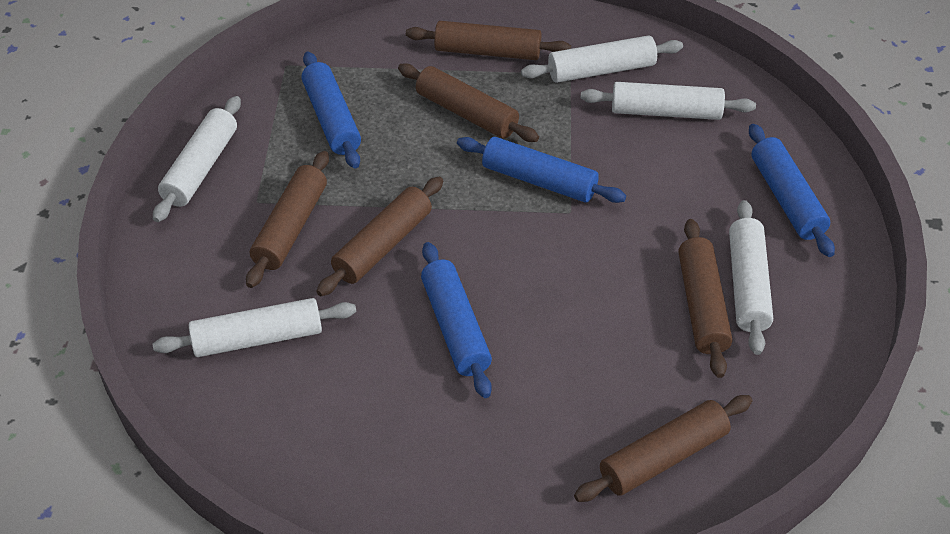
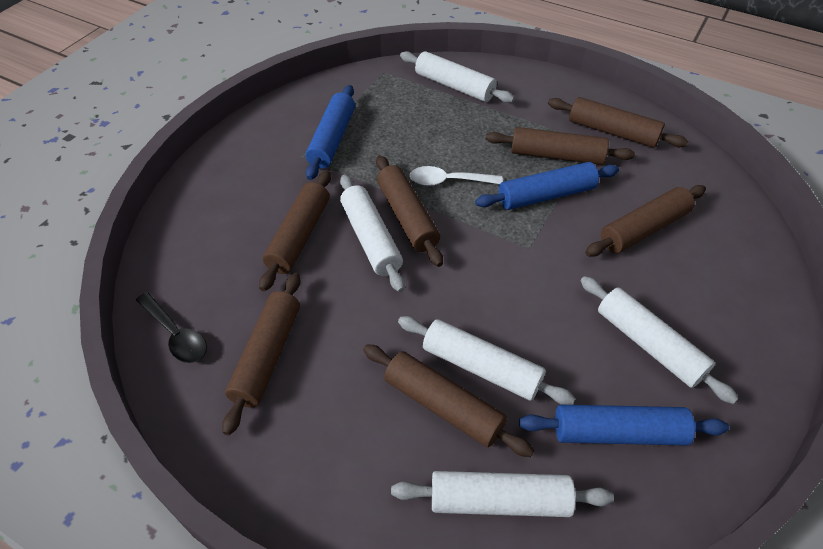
black spoon: none = 0 -> [136,292,207,363] = 1
blue rolling pin: [302,52,361,169] [421,242,492,398] [457,137,626,203] [749,124,835,257] = 4 -> [306,85,355,180] [475,162,619,210] [519,405,729,445] = 3
brown rolling pin: [246,151,329,288] [316,176,443,296] [398,63,539,142] [406,21,571,60] [574,395,752,502] [678,219,732,378] = 6 -> [222,273,301,435] [259,171,331,291] [363,344,534,457] [376,155,443,267] [485,127,635,165] [548,97,688,148] [585,185,706,257] = 7
white spoon: none = 0 -> [410,166,503,186] = 1

